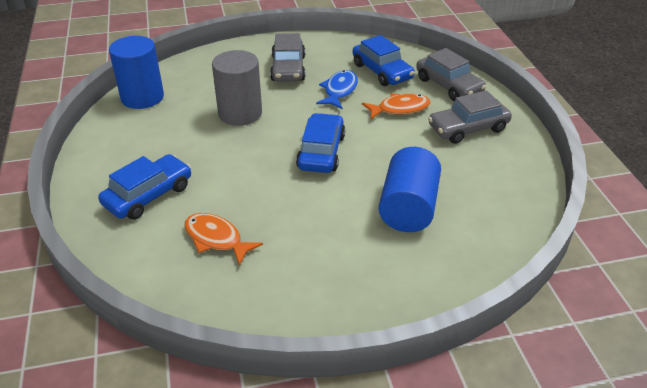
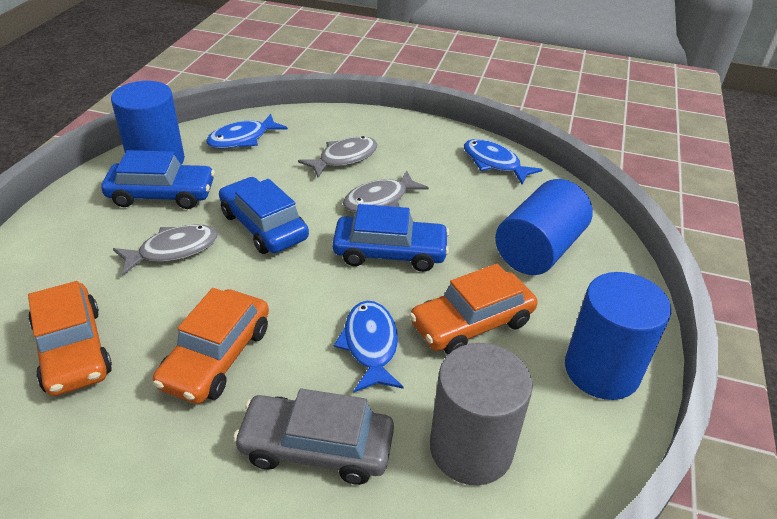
blue cylinder: [109,36,164,109] [379,147,441,232] = 2 -> [111,81,185,165] [495,179,593,275] [565,272,671,400] = 3
blue fish: [316,70,358,109] = 1 -> [206,114,288,149] [334,301,404,392] [464,139,543,184] = 3
grey car: [270,33,305,82] [416,48,486,101] [428,90,512,144] = 3 -> [233,388,394,485] = 1
grey fish: none = 0 -> [113,224,218,276] [298,136,378,178] [343,171,429,213] = 3
orange car: none = 0 -> [28,281,112,396] [153,288,269,404] [409,264,538,355] = 3
orange fish: [184,213,263,266] [362,93,430,119] = 2 -> none = 0

